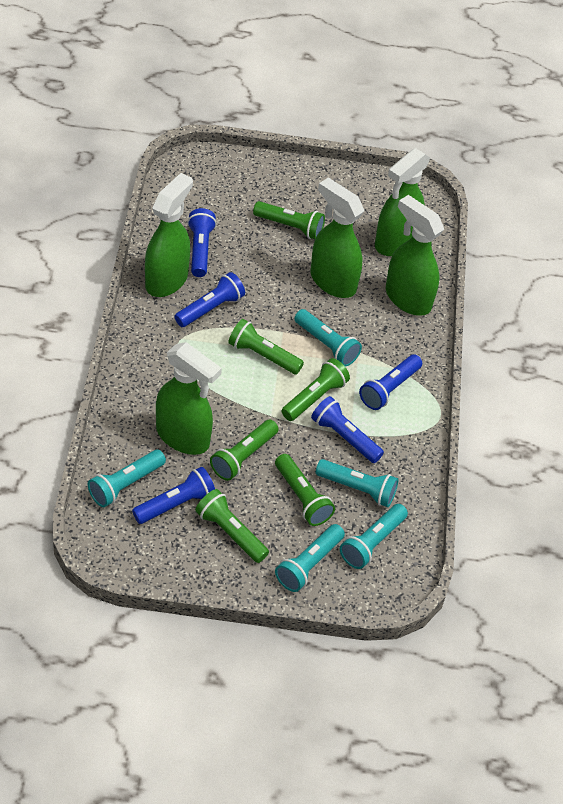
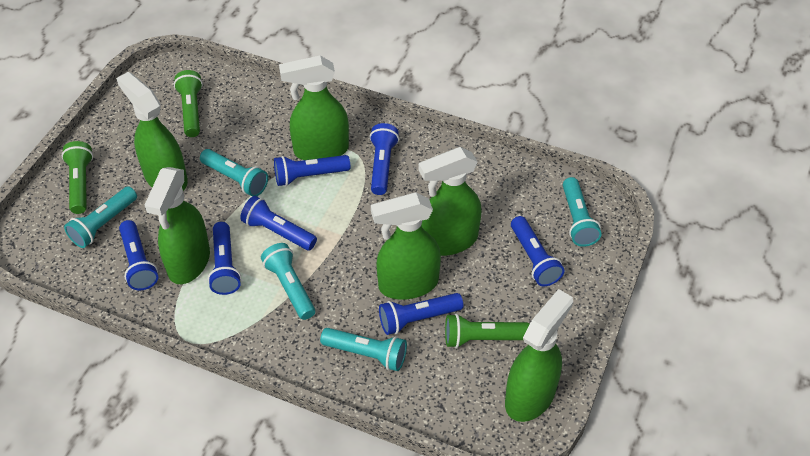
blue flashlight: [132,467,215,524] [174,272,245,327] [187,208,217,277] [311,396,384,463] [359,354,422,410] = 5 -> [119,220,158,291] [208,222,241,295] [240,196,317,251] [274,155,350,186] [369,123,399,195] [379,293,463,335] [511,216,564,286] = 7
green flashlight: [195,489,269,563] [210,420,278,481] [229,319,304,374] [253,201,325,239] [275,454,335,526] [282,358,350,421] = 6 -> [62,141,93,214] [174,70,203,137] [445,314,530,348] = 3
green spray bottle: [145,173,193,297] [156,342,222,455] [310,178,364,298] [375,148,430,256] [386,195,444,316] = 5 -> [116,72,188,191] [145,167,210,284] [279,55,349,160] [371,192,441,300] [419,147,482,256] [505,289,573,422] = 6

